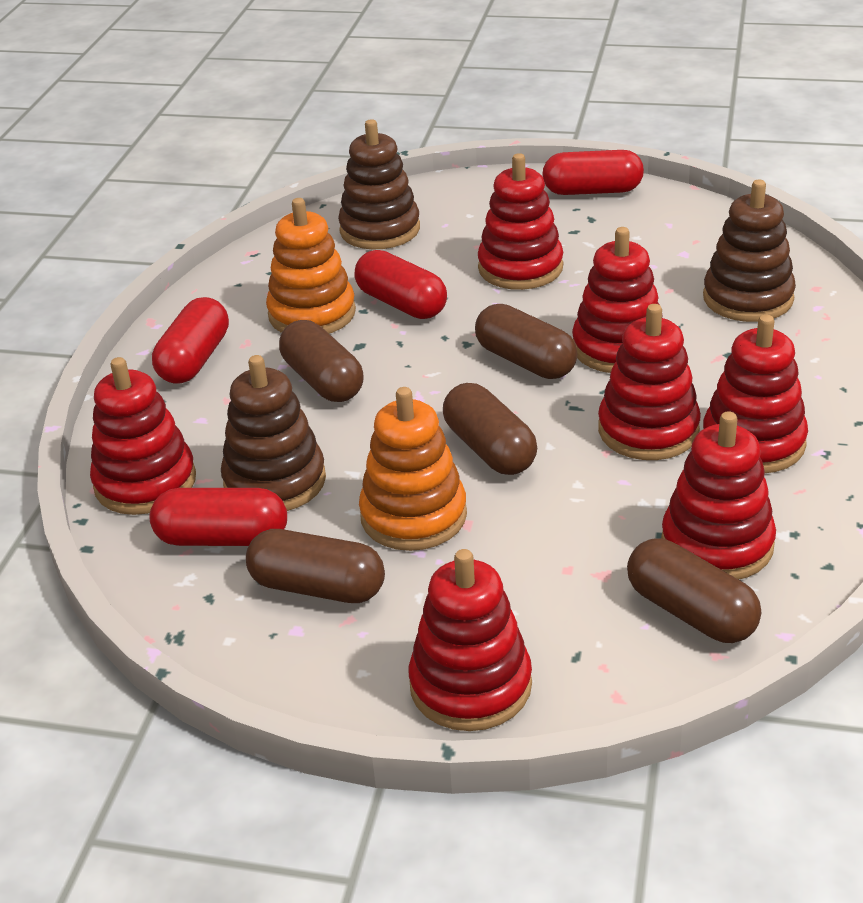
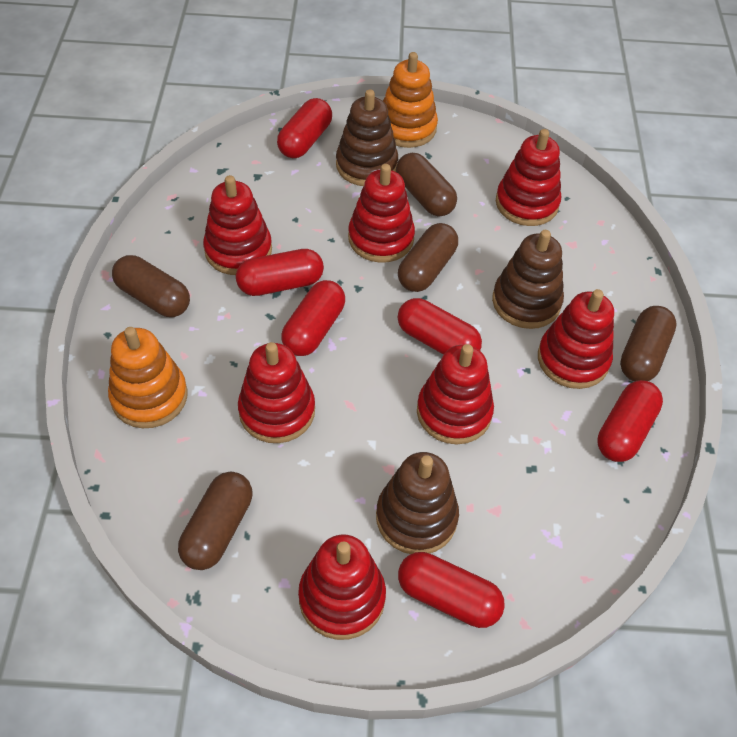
red capsule: [150,488,287,546] [152,297,229,384] [355,250,447,319] [542,150,644,195] = 4 -> [236,249,324,296] [277,98,332,158] [281,280,345,356] [398,298,482,355] [398,552,505,628] [597,380,663,462] = 6

